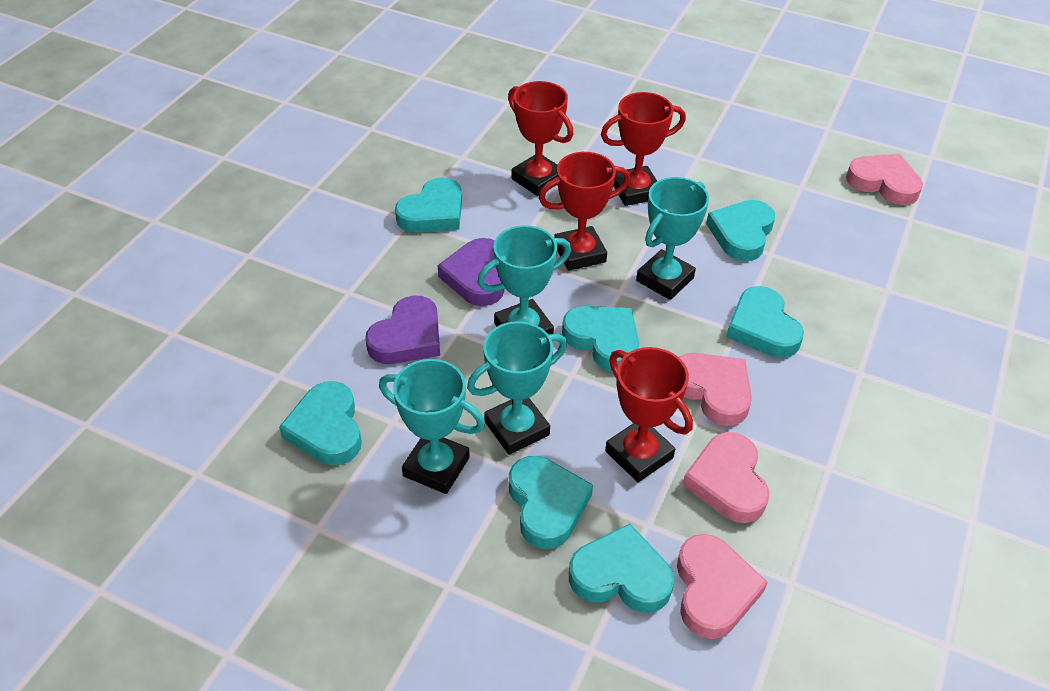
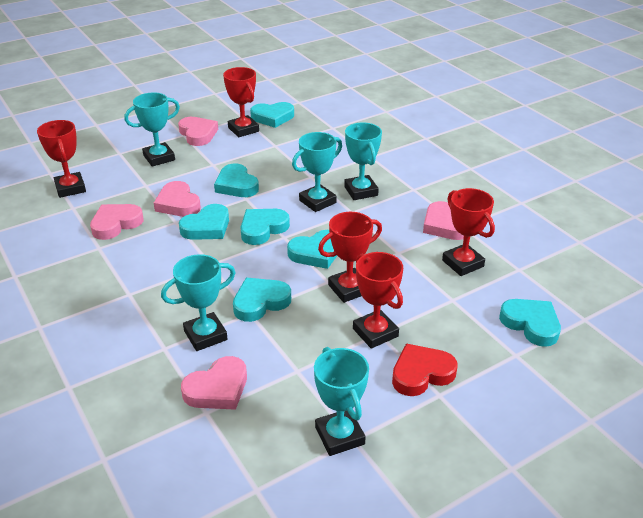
pink heart: [677,534,768,639] [679,353,752,426] [683,432,769,523] [846,154,923,205] = 4 -> [90,204,144,240] [154,181,201,217] [178,117,218,146] [181,356,247,410] [423,201,464,240] = 5
purple heart: [365,295,440,364] [438,238,504,306] = 2 -> none = 0
red heart: none = 0 -> [392,344,457,396] = 1
red trophy: [508,81,573,196] [539,152,630,271] [601,92,686,206] [605,347,693,482] = 4 -> [37,120,86,198] [223,67,259,137] [318,212,382,303] [353,252,403,349] [442,188,495,276] = 5
turquoise trophy: [379,359,485,494] [467,321,567,455] [477,225,571,334] [636,177,709,300] = 4 -> [124,92,180,167] [161,254,236,351] [292,132,342,212] [314,347,369,456] [344,123,382,200] = 5

